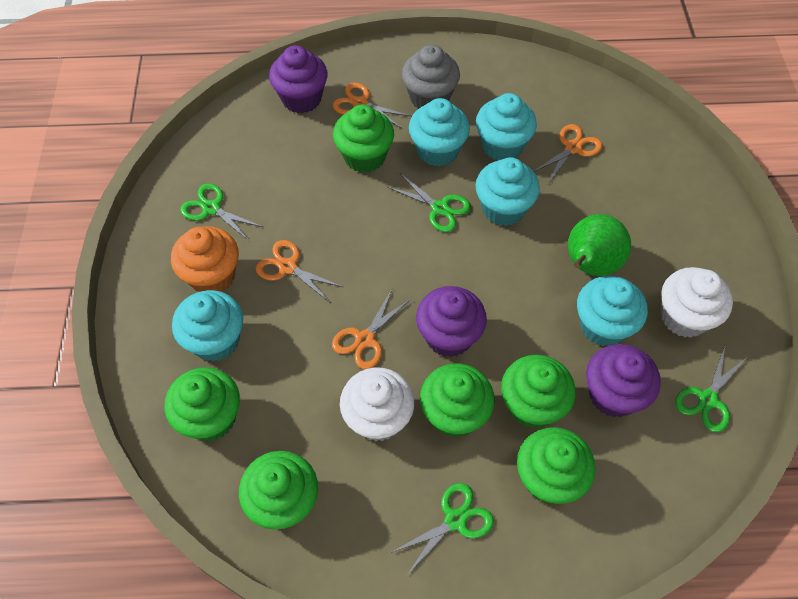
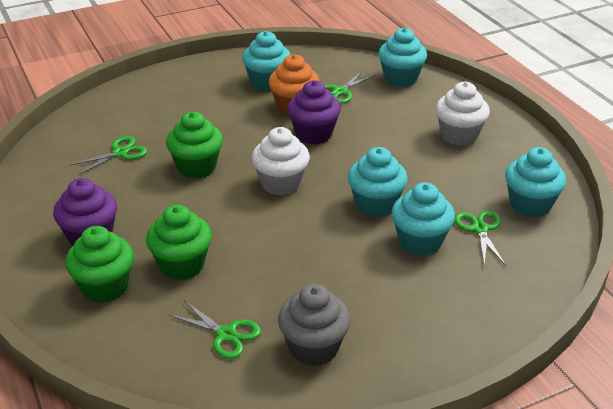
green cupcake: [164,367,240,441] [239,451,318,530] [333,104,394,173] [420,363,495,437] [501,355,576,428] [517,427,595,504] = 6 -> [65,226,134,303] [146,205,212,280] [166,112,223,179] = 3
green pear: [568,214,631,276] = 1 -> none = 0
orange scissors: [255,240,343,303] [332,83,411,128] [332,289,411,369] [533,124,602,184] = 4 -> none = 0
purple cupcake: [269,45,327,113] [416,286,487,357] [586,344,661,417] = 3 -> [53,178,117,246] [287,80,341,144] = 2

